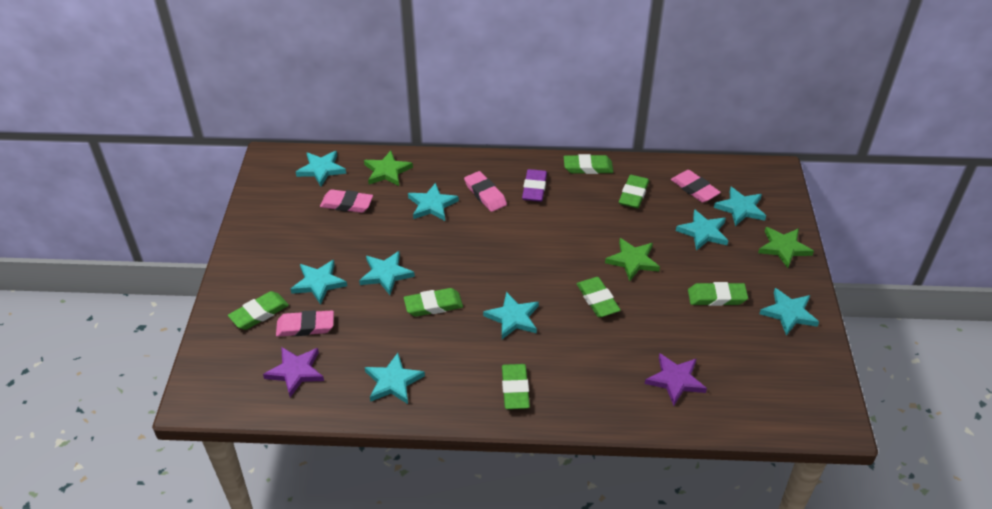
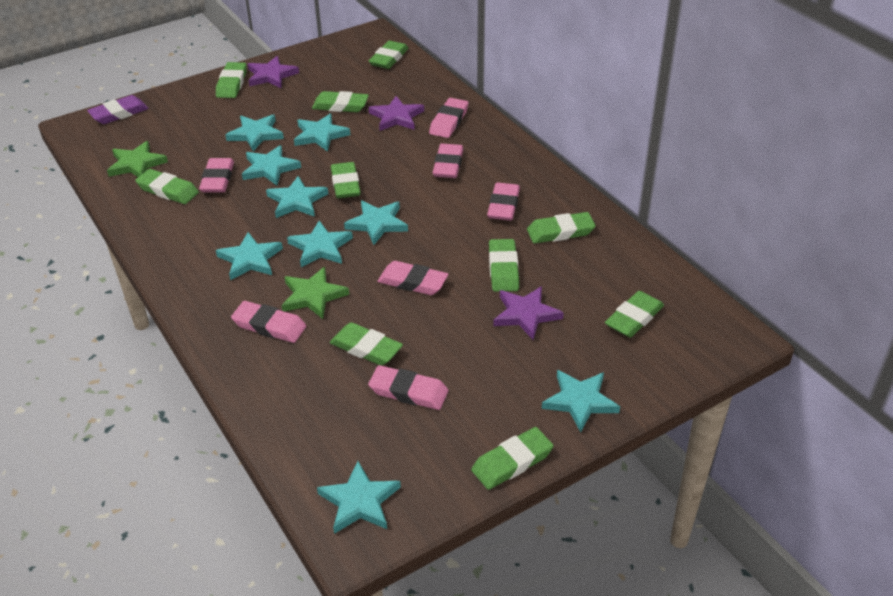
green eraser: [228,291,289,330] [404,288,463,317] [502,364,530,409] [564,154,613,174] [577,277,621,317] [619,175,649,208] [688,282,748,306] = 7 -> [135,169,199,204] [216,62,247,98] [312,91,369,112] [330,322,403,366] [331,162,361,198] [369,41,409,69] [471,427,554,490] [489,239,519,292] [527,212,596,244] [605,291,664,338] = 10
green star: [364,150,413,186] [605,238,660,281] [758,227,814,268] = 3 -> [107,141,168,177] [281,267,349,319] = 2
pink eraser: [276,310,334,337] [320,189,373,213] [464,171,507,212] [671,170,721,203] = 4 -> [199,158,234,192] [231,301,306,343] [368,365,449,410] [377,261,448,295] [429,98,468,138] [433,144,463,178] [487,183,520,221] = 7
purple star: [263,347,324,397] [645,353,707,406] = 2 -> [248,56,299,88] [369,96,424,131] [493,286,564,340] = 3

